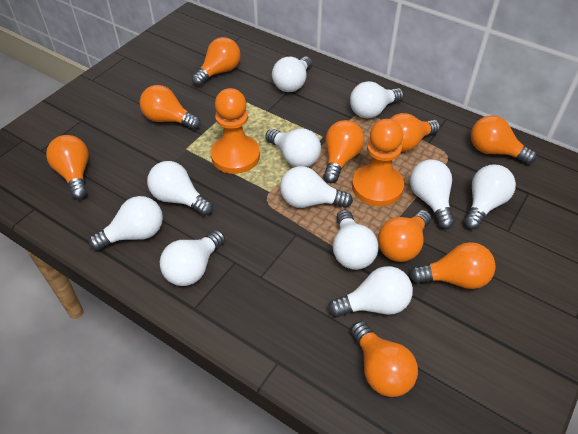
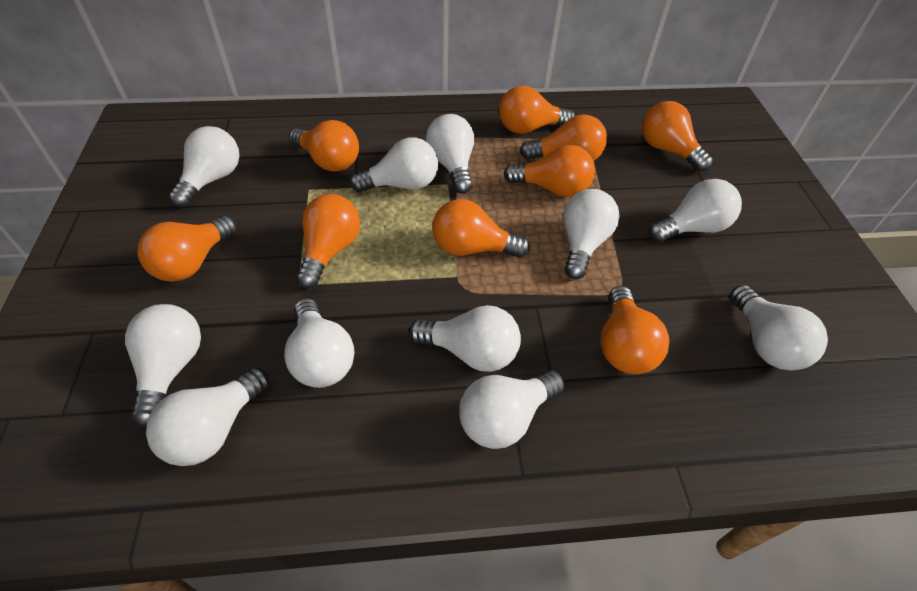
orange pawn: [211,88,260,174] [352,119,404,206] = 2 -> none = 0

